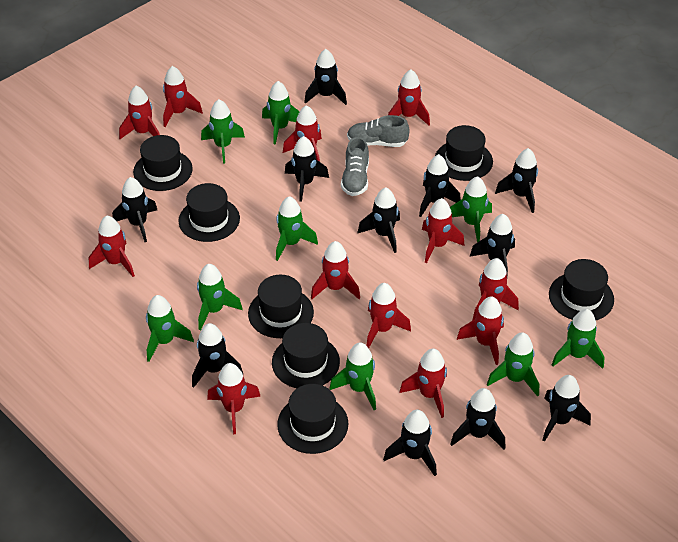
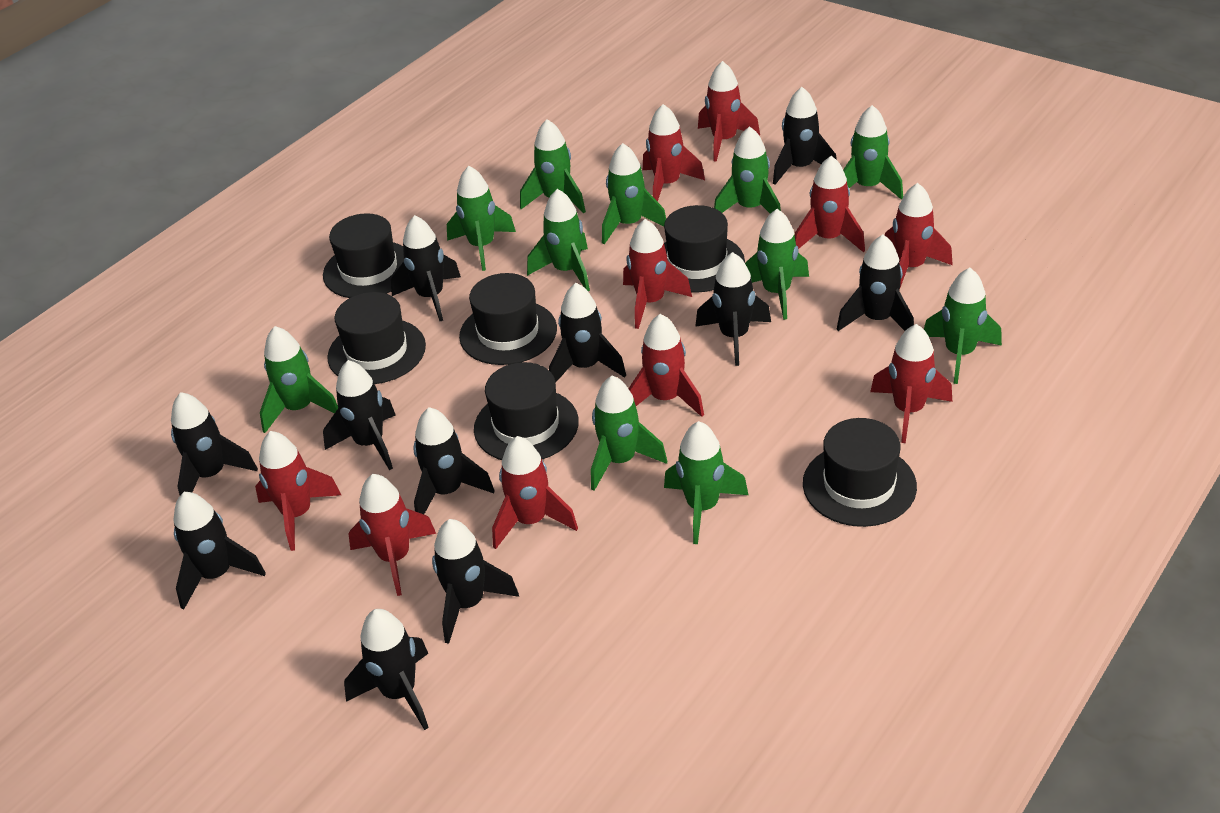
black hat: [133,135,193,191] [178,183,240,242] [248,275,314,338] [272,323,340,388] [277,384,348,454] [435,125,493,181] [549,259,614,320] = 7 -> [323,213,404,298] [327,292,426,384] [459,273,557,365] [474,362,579,460] [664,205,745,293] [803,418,917,527] = 6
green rocket: [146,295,194,362] [197,264,243,330] [201,99,245,164] [262,81,300,145] [276,196,318,261] [329,343,376,410] [450,176,492,243] [487,332,539,397] [552,309,605,369] = 9 -> [260,326,338,433] [447,166,516,271] [520,119,586,214] [527,189,590,291] [591,376,667,491] [602,143,666,244] [664,421,748,544] [714,126,781,214] [745,209,809,320] [843,105,903,200] [924,268,1002,384] = 11
grey shoe: [341,137,369,196] [347,115,410,147] = 2 -> none = 0
red rocket: [89,215,135,277] [119,86,160,139] [163,66,203,127] [207,363,260,434] [283,105,322,162] [311,241,360,299] [366,283,411,348] [388,69,430,125] [399,348,447,418] [422,198,465,263] [457,296,504,365] [472,258,519,321] = 12 -> [255,431,341,551] [348,474,436,596] [492,436,578,549] [623,219,692,329] [628,314,704,417] [643,104,705,202] [698,61,760,162] [795,156,865,252] [870,324,952,443] [885,183,953,287] = 10

